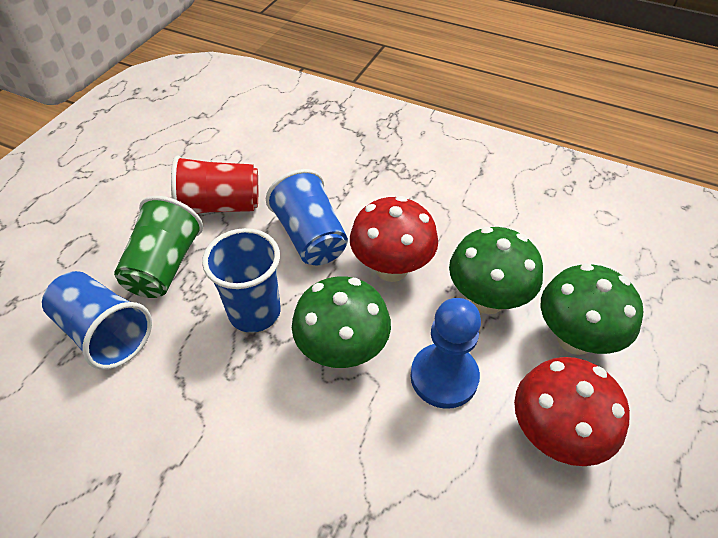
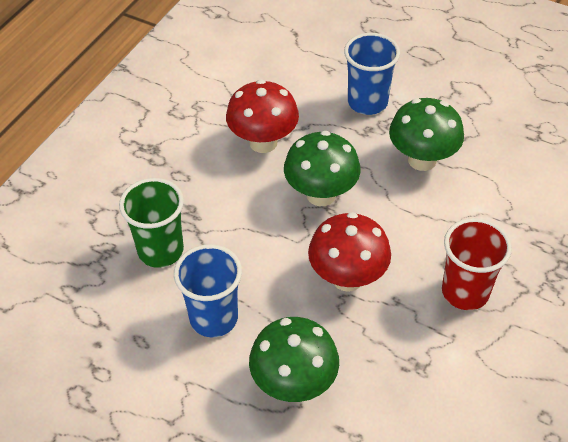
blue cup: [42,271,152,370] [202,228,281,333] [266,169,348,265] = 3 -> [174,244,242,337] [344,33,400,115] = 2
blue pawn: [410,298,481,409] = 1 -> none = 0

